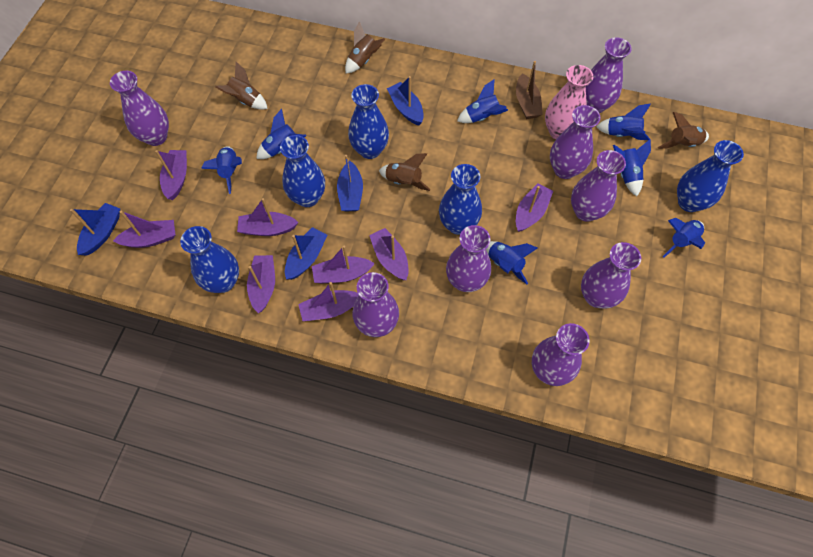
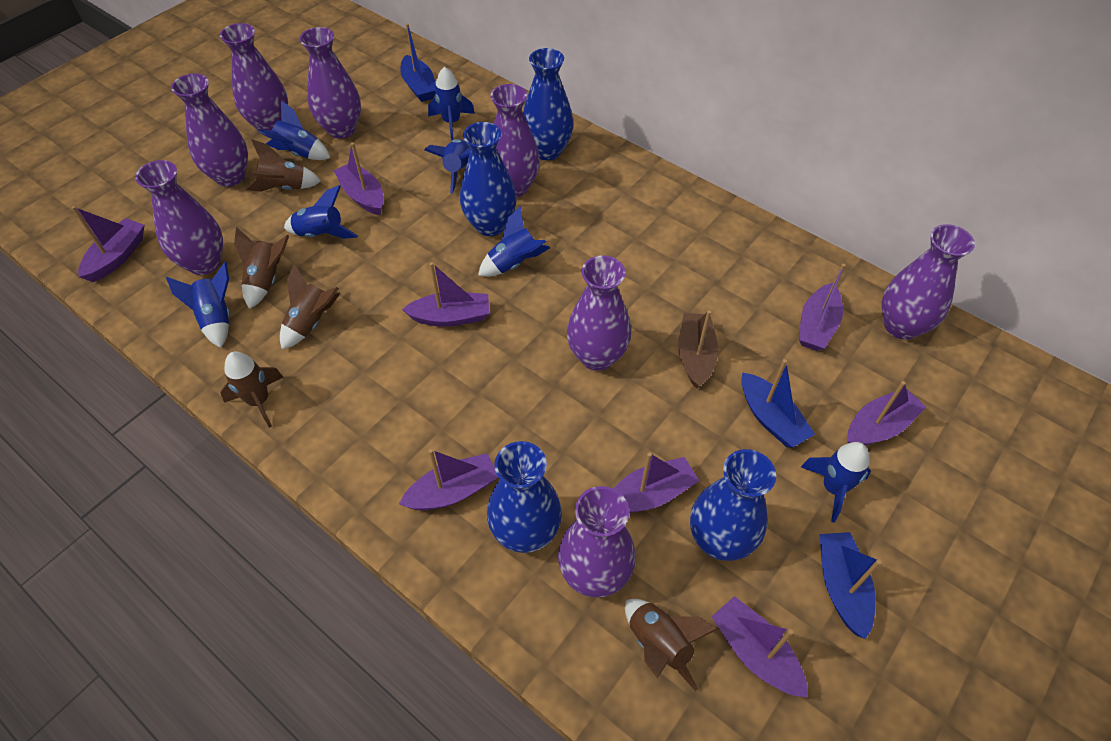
blue boat: [70,203,120,255] [285,227,327,280] [337,155,363,211] [387,76,424,126] = 4 -> [400,23,436,102] [741,359,815,447] [820,532,881,639] = 3
blue vase: [180,226,239,293] [280,135,325,207] [348,84,389,159] [439,164,482,235] [677,140,744,212] = 5 -> [460,122,517,236] [487,441,562,553] [523,48,574,160] [690,449,776,561] = 4
brown rocket: [215,62,268,110] [345,21,385,73] [379,153,431,191] [658,112,709,149] = 4 -> [220,352,283,428] [234,227,289,309] [246,139,321,192] [280,264,340,349] [625,599,718,691] = 5
pink vase: [545,65,594,139] = 1 -> none = 0

